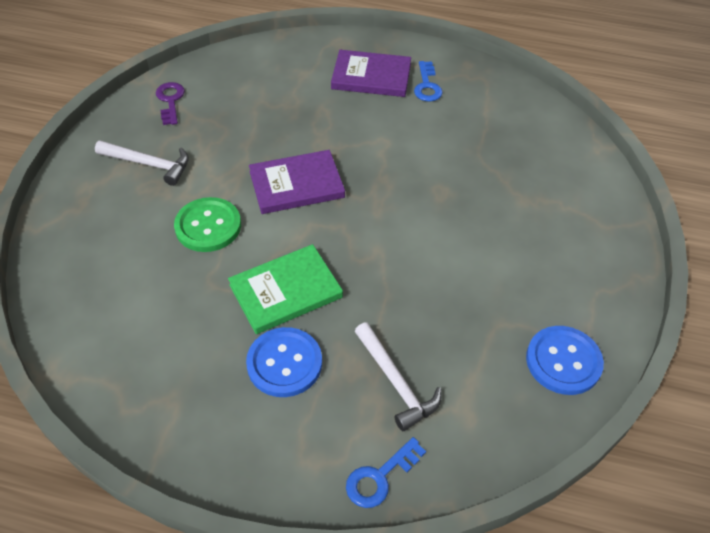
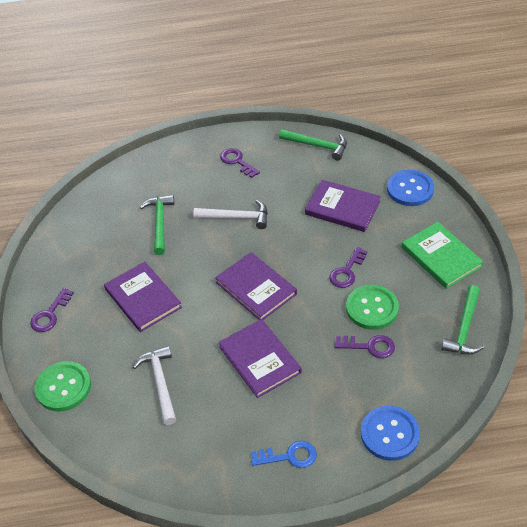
blue key: [346,437,426,508] [414,61,443,102] = 2 -> [251,441,317,468] = 1
green button: [174,197,241,252] = 1 -> [35,361,91,412] [346,285,399,330] = 2
green hammer: none = 0 -> [140,195,174,255] [279,129,347,161] [441,285,484,355] = 3
purple book: [249,150,345,214] [331,50,411,97] = 2 -> [104,262,182,332] [215,252,297,320] [219,319,302,398] [305,180,381,232] = 4
purple key: [156,82,185,125] = 1 -> [30,288,74,332] [220,148,260,178] [329,247,368,288] [334,335,395,358] = 4

